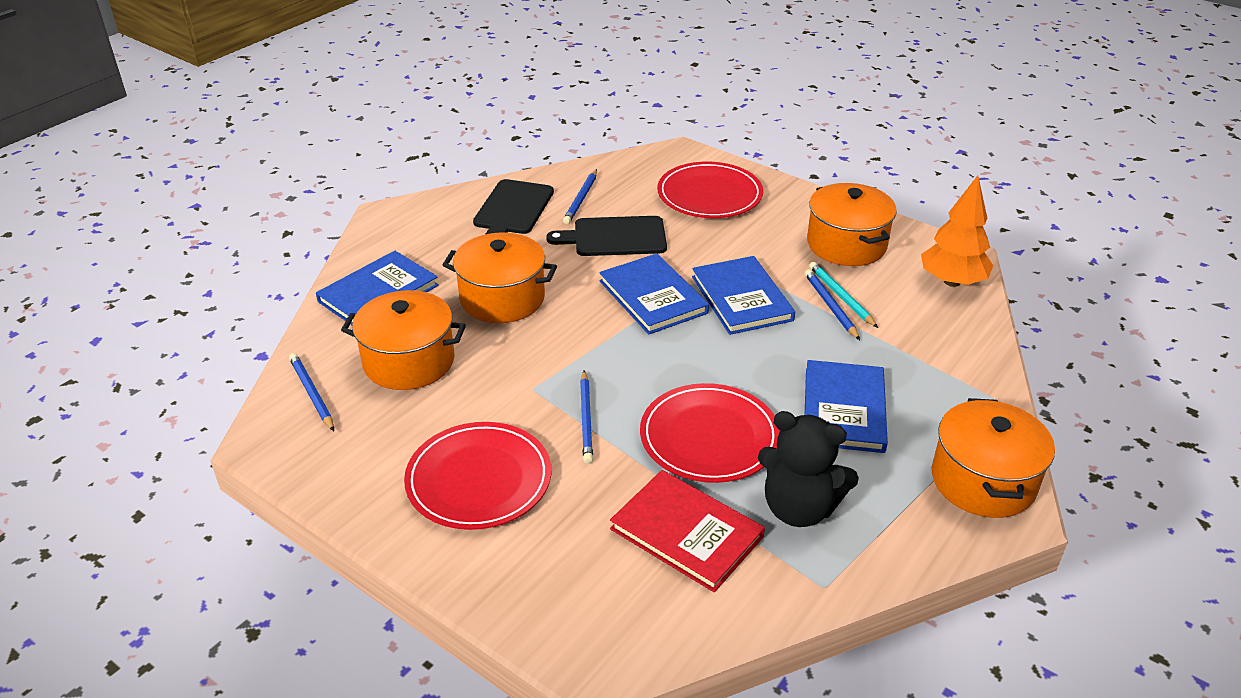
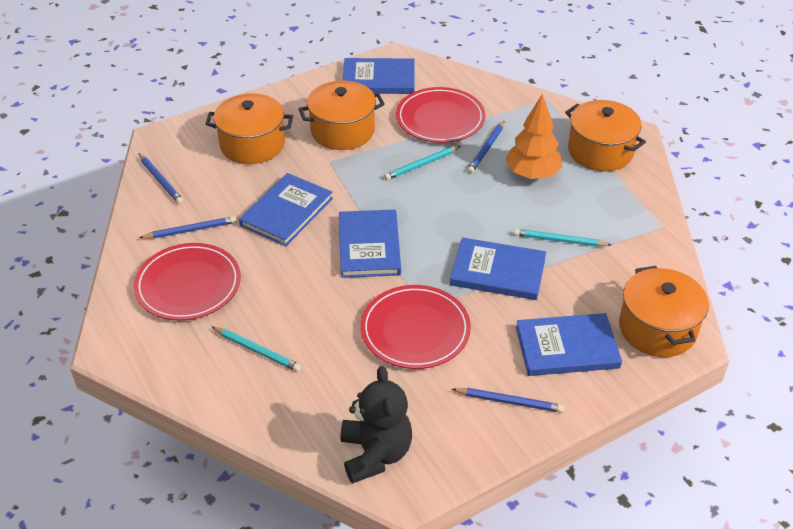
black cutting board: [473,179,554,234] [546,216,667,256] = 2 -> none = 0
blue book: [316,251,439,325] [599,254,709,334] [692,256,795,335] [805,360,888,453] = 4 -> [239,173,333,246] [339,210,401,278] [343,58,415,94] [450,237,546,300] [516,313,622,376] = 5
red book: [610,470,765,592] = 1 -> none = 0
turquoise pencil: [809,262,878,328] = 1 -> [211,326,301,372] [384,146,461,180] [513,229,611,247] = 3

